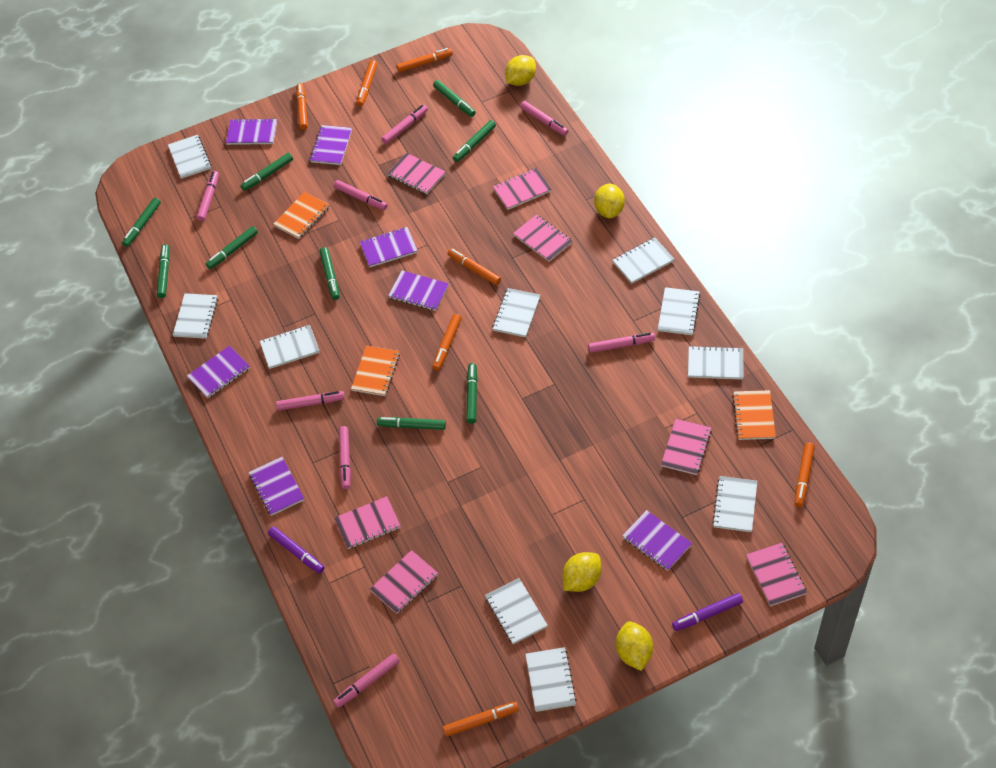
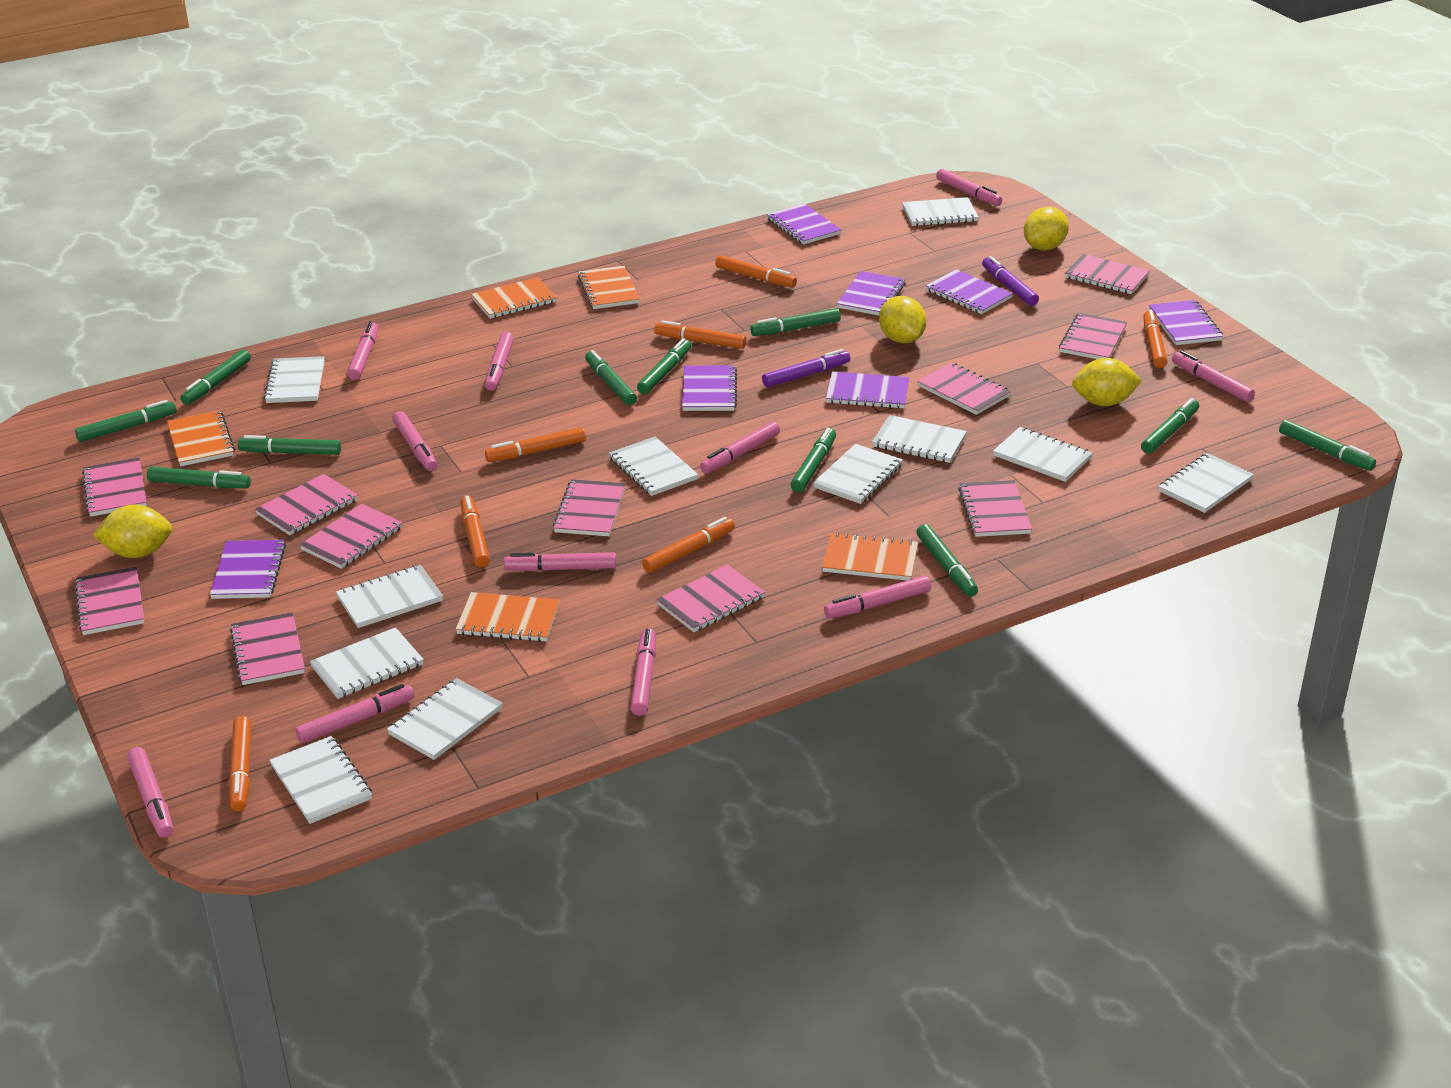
green marker: [122,198,161,247] [157,244,170,298] [206,226,258,269] [241,153,293,191] [320,247,340,300] [377,417,446,430] [433,80,476,117] [453,120,496,162] [466,363,478,424] = 9 -> [75,400,177,442] [147,467,251,488] [180,349,251,405] [238,435,341,455] [585,350,637,406] [637,338,691,394] [750,308,841,336] [790,428,836,492] [917,524,978,597] [1141,398,1199,454] [1279,420,1376,471] = 11
orange notebook: [273,192,329,239] [351,346,400,396] [732,390,776,440] = 3 -> [167,410,235,466] [456,592,560,642] [471,277,557,319] [578,266,640,309] [822,532,918,580] = 5
pink marker: [196,171,219,222] [276,391,345,411] [333,654,400,708] [334,180,388,210] [338,426,351,489] [381,105,428,144] [520,101,568,136] [588,333,655,353] = 8 -> [127,747,173,838] [295,684,414,743] [347,321,378,380] [393,411,437,471] [485,332,514,391] [504,552,616,572] [631,628,656,716] [700,421,780,473] [824,576,931,618] [936,169,1002,206] [1172,351,1255,402] = 11
pink notebook: [334,496,401,549] [370,550,438,614] [387,153,445,194] [493,168,552,210] [513,214,572,262] [661,419,712,475] [746,543,807,606] = 7 -> [74,566,145,635] [82,458,147,517] [230,612,305,685] [255,474,358,535] [300,504,403,569] [553,479,626,536] [656,564,765,632] [917,362,1011,415] [958,480,1032,537] [1059,313,1127,359] [1065,254,1150,294] = 11
white notebook: [168,135,211,179] [173,293,218,339] [260,325,320,369] [485,578,548,644] [492,288,540,337] [525,647,577,712] [613,237,674,284] [658,287,700,335] [688,346,743,380] [712,476,757,532] = 10 -> [264,356,325,403] [269,736,372,824] [310,627,424,699] [336,565,443,628] [387,678,503,760] [609,437,698,496] [813,444,903,504] [872,415,967,463] [902,197,979,226] [993,427,1092,482] [1158,453,1254,513] = 11

